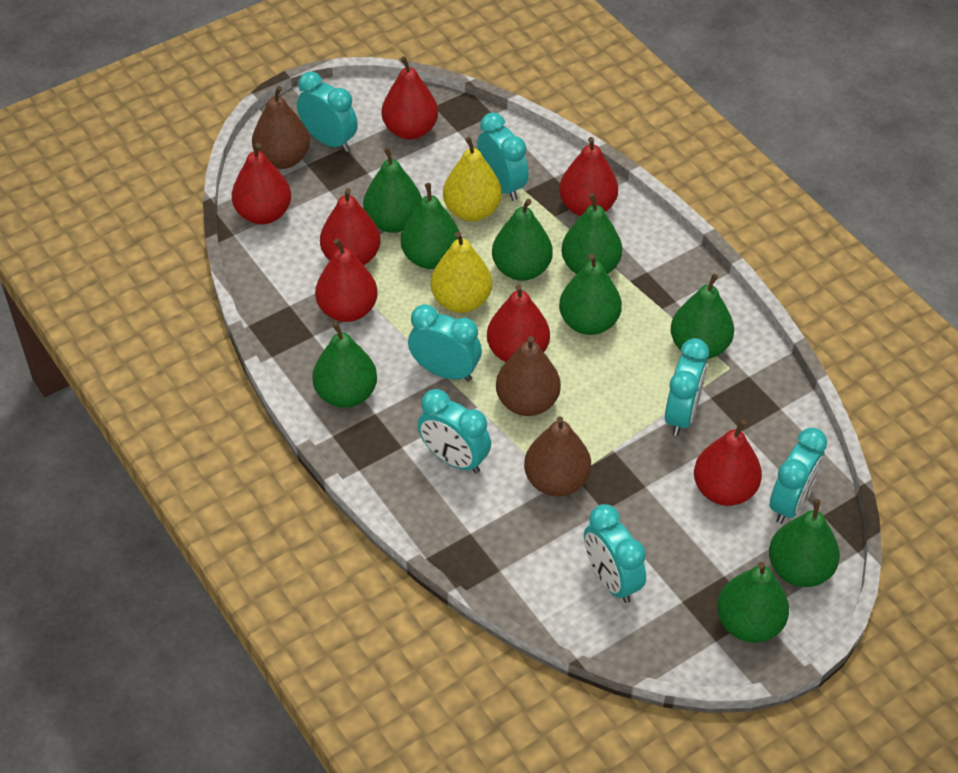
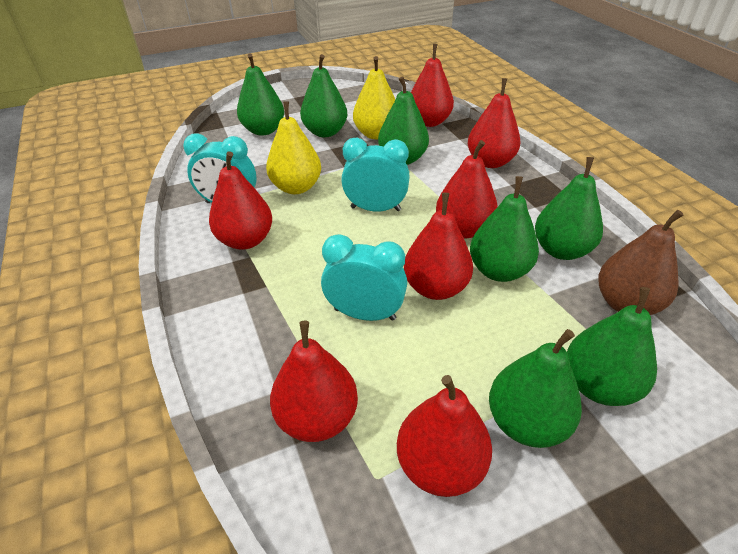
brown pear: [252,86,310,169] [496,336,561,416] [524,416,591,497] = 3 -> [598,210,684,315] = 1
green pear: [312,322,377,408] [363,147,422,233] [401,183,460,269] [492,199,553,281] [559,254,622,335] [561,193,622,274] [671,274,734,359] [717,562,789,643] [769,499,840,587] = 9 -> [237,53,284,135] [300,54,347,137] [378,77,429,165] [470,176,539,282] [489,329,582,448] [535,157,603,260] [567,287,657,406] = 7
turquoise clock: [297,72,358,152] [408,304,482,382] [418,389,491,473] [477,112,528,201] [584,504,646,603] [665,338,709,436] [770,428,827,524] = 7 -> [183,133,257,203] [321,234,407,321] [341,137,410,212] = 3

